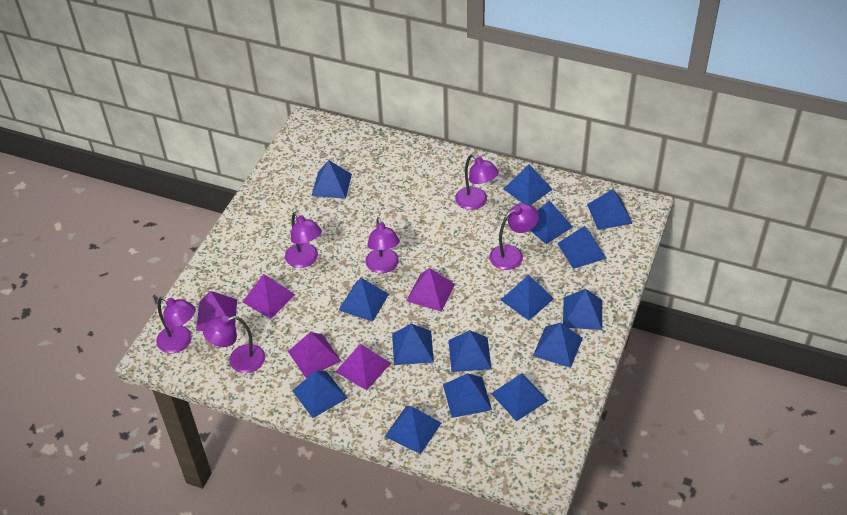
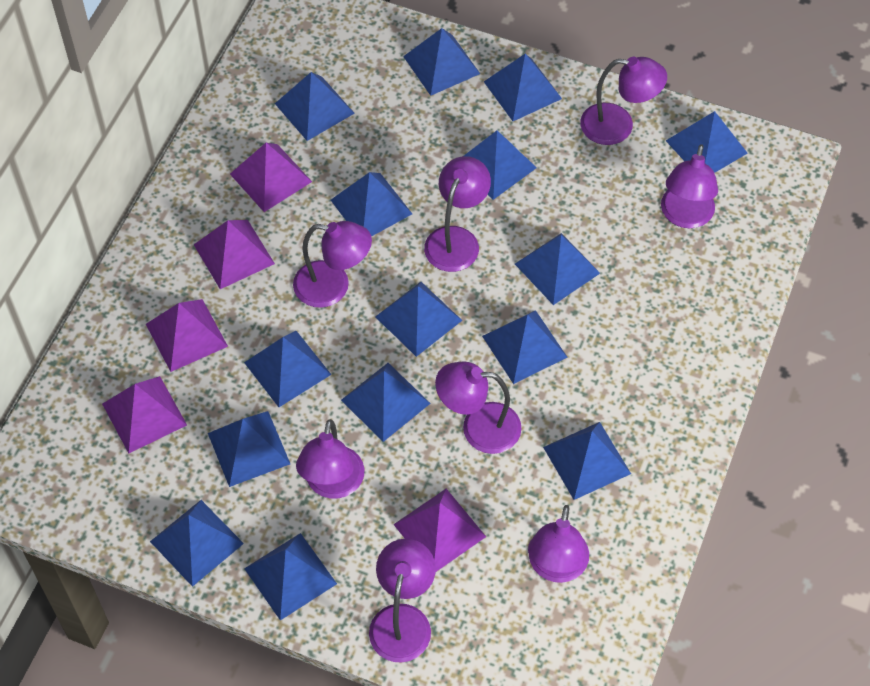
purple lamp: [156,297,196,353] [203,316,265,373] [285,212,322,268] [365,217,400,273] [455,154,499,210] [489,203,539,270] = 6 -> [293,221,372,308] [296,419,364,499] [369,539,436,663] [424,156,491,272] [435,361,522,454] [528,505,589,583] [580,57,667,145] [661,144,718,228] = 8

